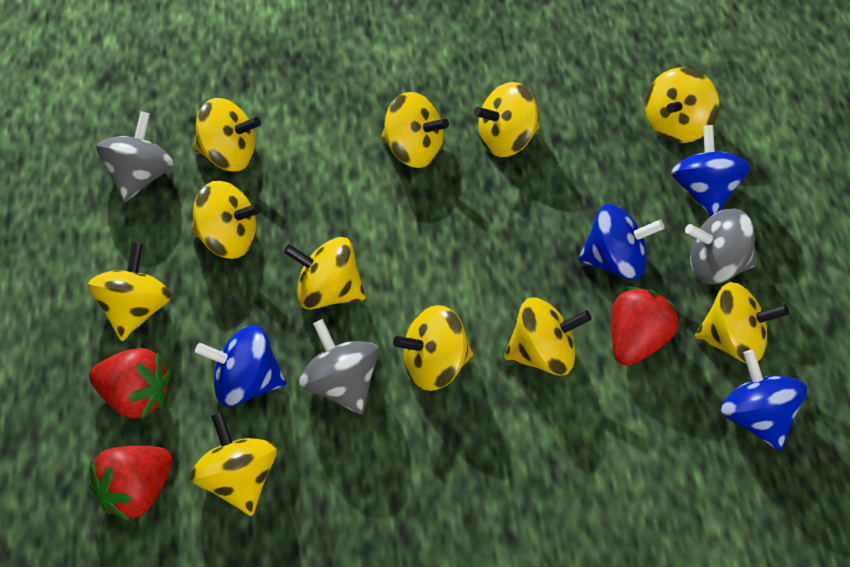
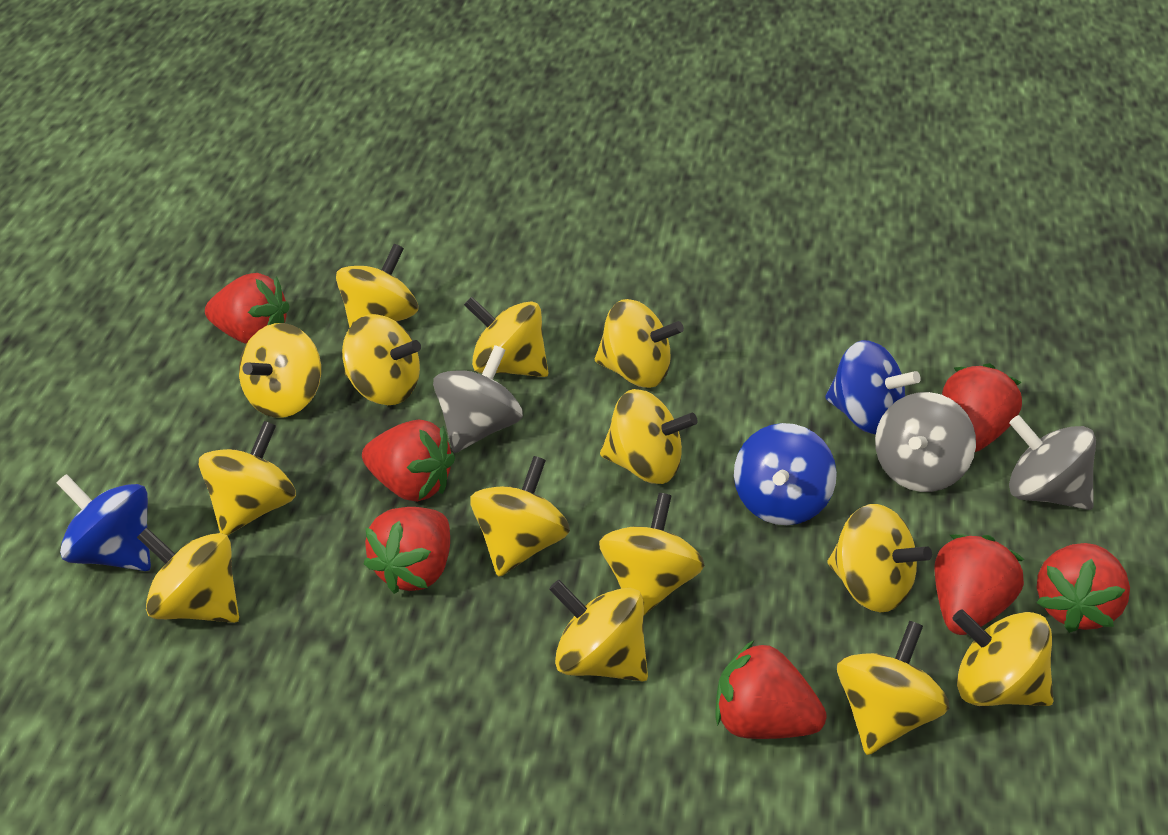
blue spinning top: [195,325,286,407] [578,204,664,280] [671,125,751,216] [721,349,807,451] = 4 -> [57,474,151,571] [734,423,837,525] [825,340,921,435] = 3
red strawberry: [89,348,171,420] [89,446,172,522] [611,287,679,366] = 3 -> [205,273,290,344] [362,419,455,502] [364,507,450,594] [715,640,827,739] [934,534,1024,635] [942,363,1022,452] [1036,543,1130,633] = 7
yellow spinning top: [88,242,172,341] [190,412,277,516] [191,181,261,259] [193,98,261,172] [284,237,366,310] [382,92,449,168] [393,305,473,391] [474,82,540,157] [504,297,592,376] [645,67,719,143] [695,282,789,363] = 11 -> [137,528,239,623] [199,421,296,536] [239,323,321,418] [336,244,418,328] [342,314,421,405] [464,297,549,377] [471,456,570,577] [549,580,648,682] [595,299,684,388] [599,493,704,615] [600,389,697,484] [828,504,932,612] [837,621,949,755] [952,609,1053,706] = 14

